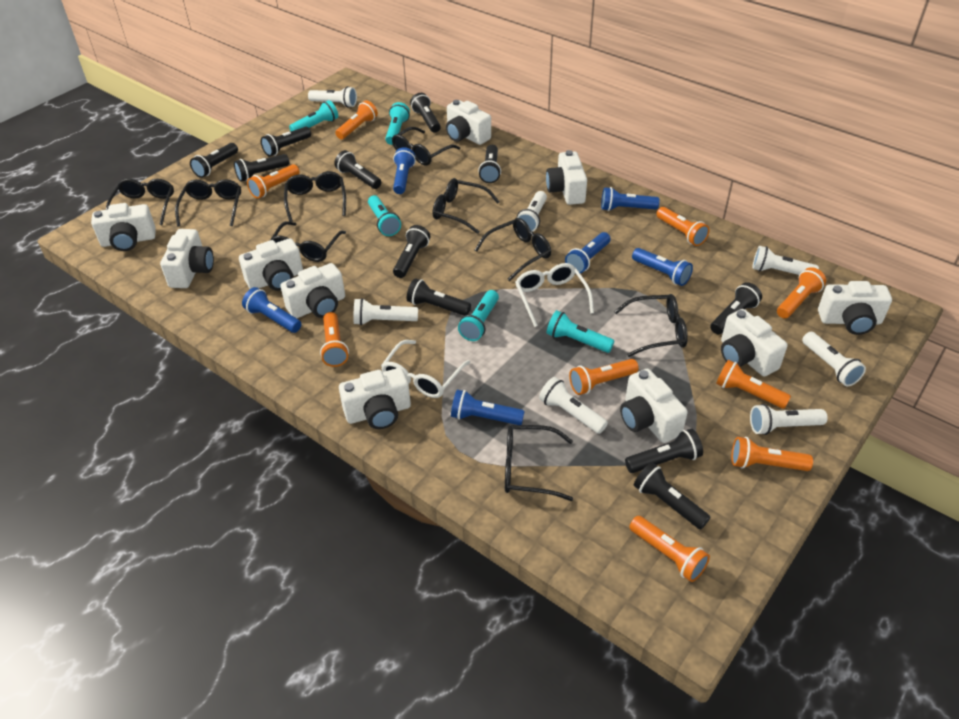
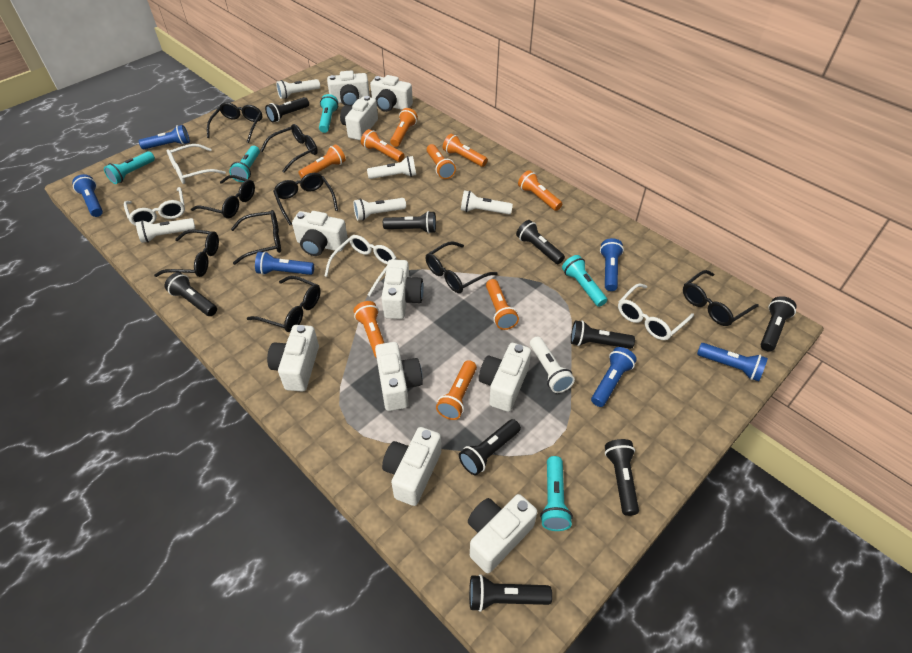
black flashlight: [190,143,238,178] [234,154,289,182] [261,127,311,157] [334,150,381,189] [393,225,430,278] [407,278,471,316] [410,93,441,133] [478,145,501,183] [625,428,703,473] [634,462,710,529] [710,282,762,334] = 11 -> [165,272,217,316] [265,97,309,122] [383,211,436,233] [459,419,521,476] [469,574,552,612] [516,220,565,264] [571,320,635,349] [605,439,639,516] [760,296,797,352] = 9
white flashlight: [308,86,357,108] [353,298,418,325] [517,191,547,232] [539,377,608,434] [750,404,827,435] [752,246,819,275] [802,332,866,386] = 7 -> [136,218,195,243] [276,79,320,99] [354,198,406,221] [367,156,416,179] [461,190,513,215] [530,337,575,393] = 6
white glasses: [381,340,470,398] [515,263,594,327] = 2 -> [124,187,185,226] [167,144,226,184] [324,235,396,296] [618,283,694,340] = 4

